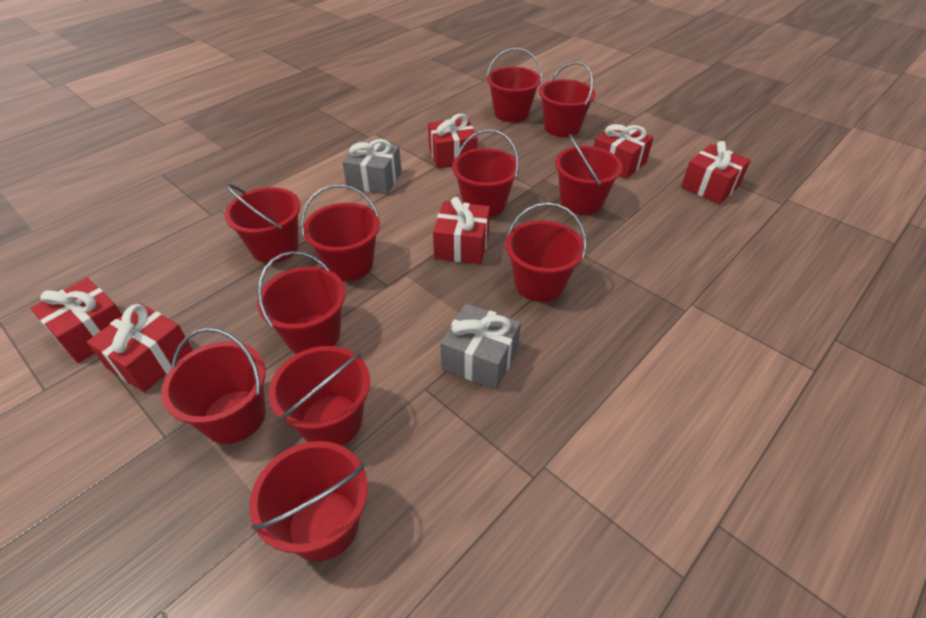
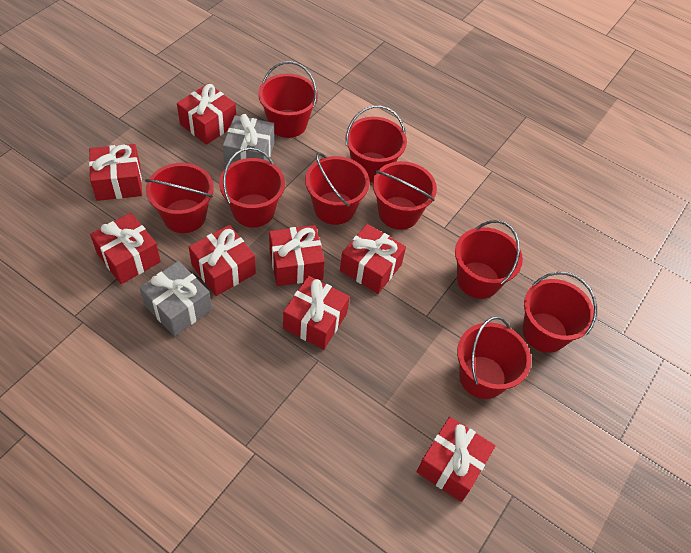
red bucket: [161,328,266,444] [224,184,301,263] [249,441,368,561] [257,251,346,354] [269,346,370,446] [301,184,380,281] [452,129,519,217] [486,48,542,122] [505,202,586,302] [539,62,596,137] [555,134,623,215] = 11 -> [145,163,214,233] [219,148,285,227] [258,61,318,138] [305,152,370,225] [345,105,407,183] [373,161,437,230] [455,220,523,299] [457,316,531,399] [523,272,597,353] = 9
red gift: [30,278,122,363] [87,303,193,392] [428,114,478,169] [433,197,490,264] [594,123,654,179] [681,141,751,204] = 6 -> [89,144,142,201] [90,213,161,284] [177,83,236,145] [189,225,256,296] [269,225,325,286] [283,276,350,350] [340,224,406,294] [417,417,495,502] = 8

